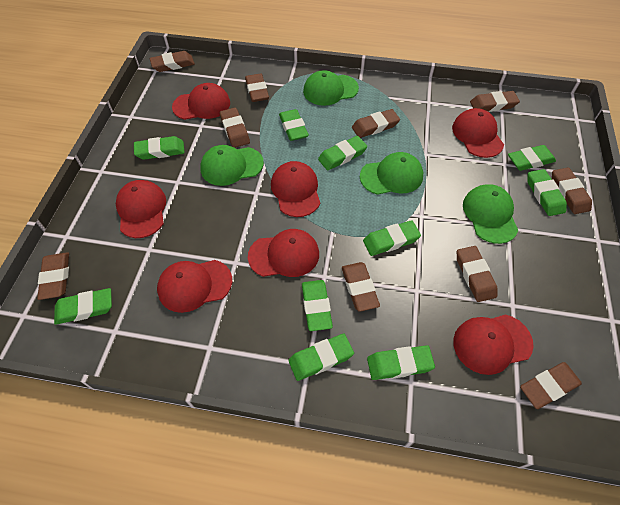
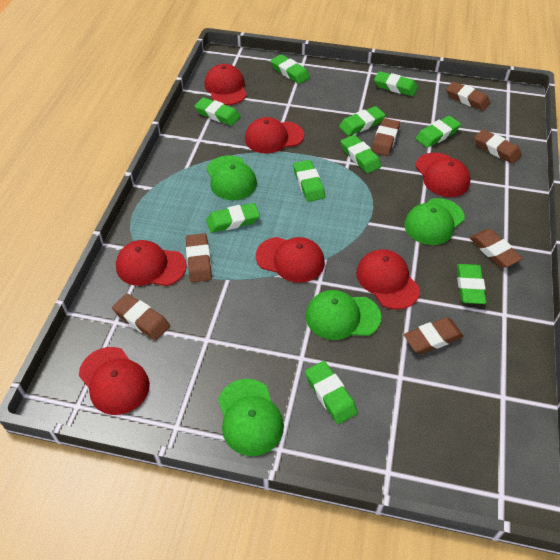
brown eraser: [37,252,69,300] [150,51,195,72] [220,108,250,148] [245,73,269,102] [342,262,380,312] [352,109,400,138] [457,246,498,302] [470,91,520,112] [520,362,582,409] [552,168,592,214] = 10 -> [112,294,170,341] [186,233,212,282] [371,118,400,156] [404,317,463,354] [446,81,490,111] [470,229,523,268] [474,129,522,164] = 7

